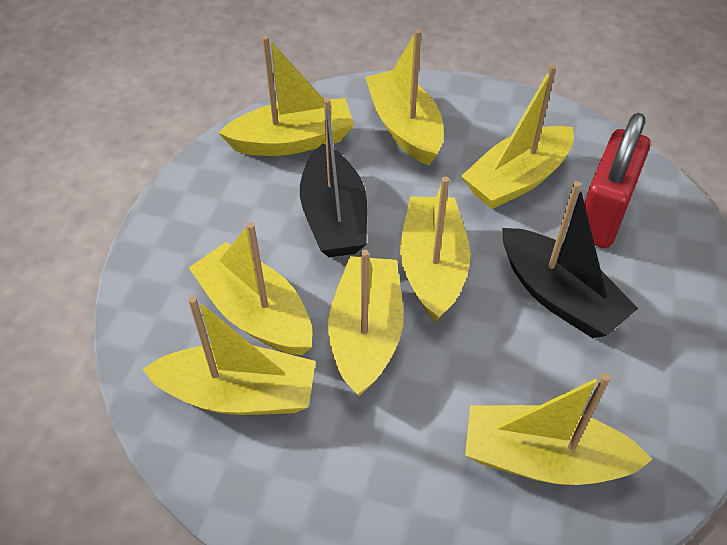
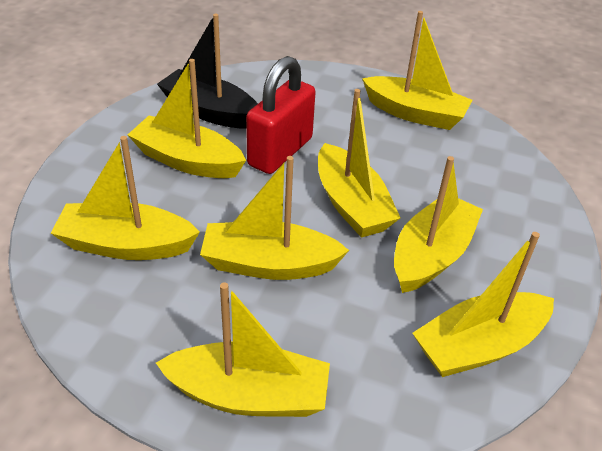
black boat: [300,98,367,257] [502,181,638,338] = 2 -> [157,14,258,129] = 1

